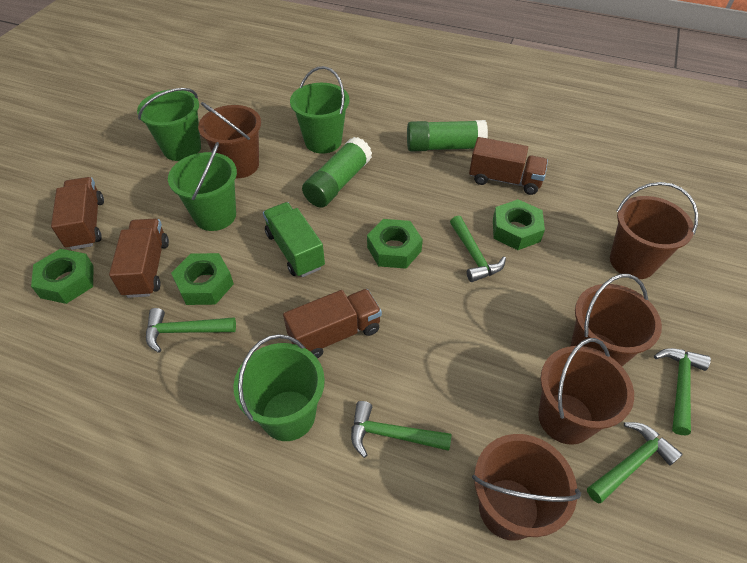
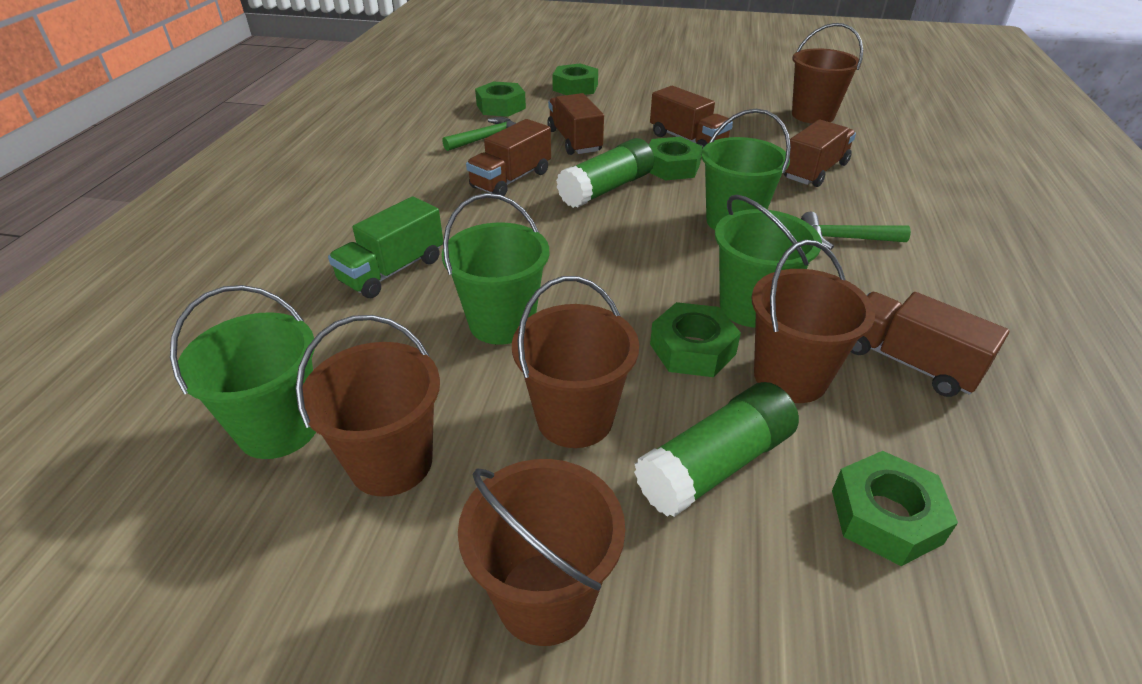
brown truck: [51,177,104,250] [109,219,169,298] [283,289,382,358] [469,137,548,195] = 4 -> [466,119,551,196] [547,93,604,155] [650,86,733,149] [784,120,856,187] [851,292,1009,397] = 5
green hammer: [146,308,236,353] [351,401,452,458] [450,215,506,282] [587,422,683,503] [654,348,711,435] = 5 -> [442,117,516,151] [801,212,911,250] = 2
green nut: [31,249,93,304] [171,253,234,305] [367,219,423,269] [493,199,545,250] = 4 -> [475,81,526,117] [552,63,598,95] [649,137,703,181] [650,302,741,377] [832,451,958,566] = 5

